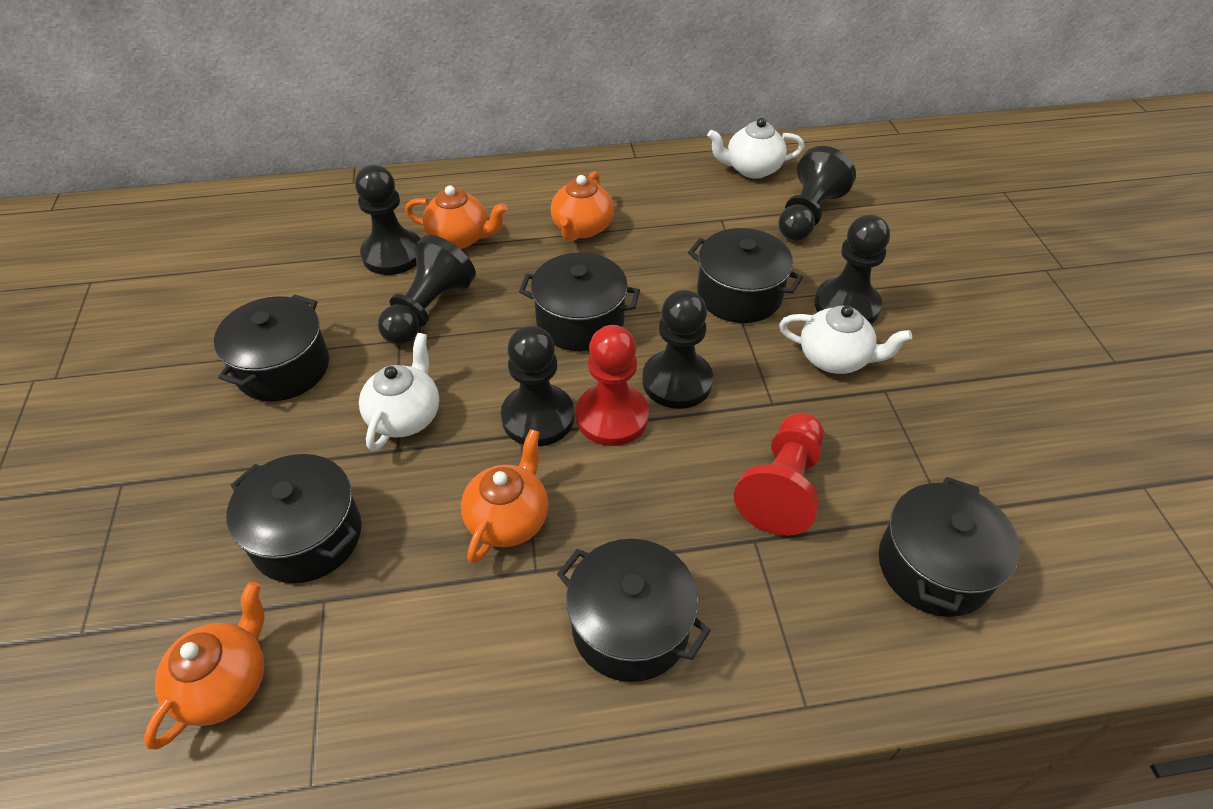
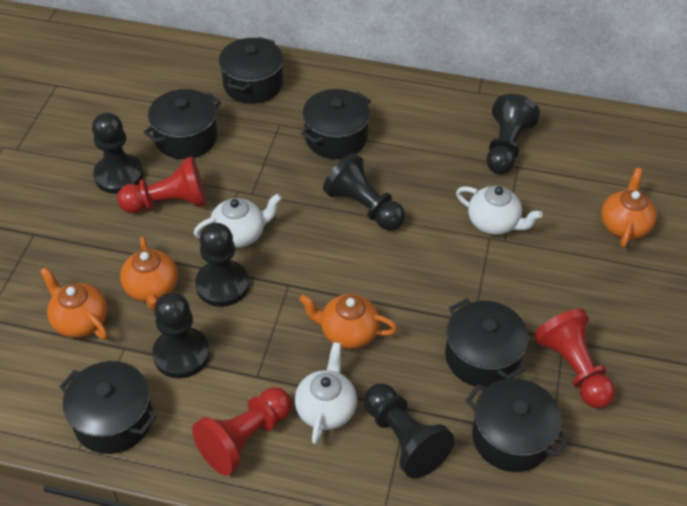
red pawn: [576,325,649,446] [734,413,824,536] = 2 -> [117,157,206,213] [192,387,292,476] [534,308,615,408] = 3

